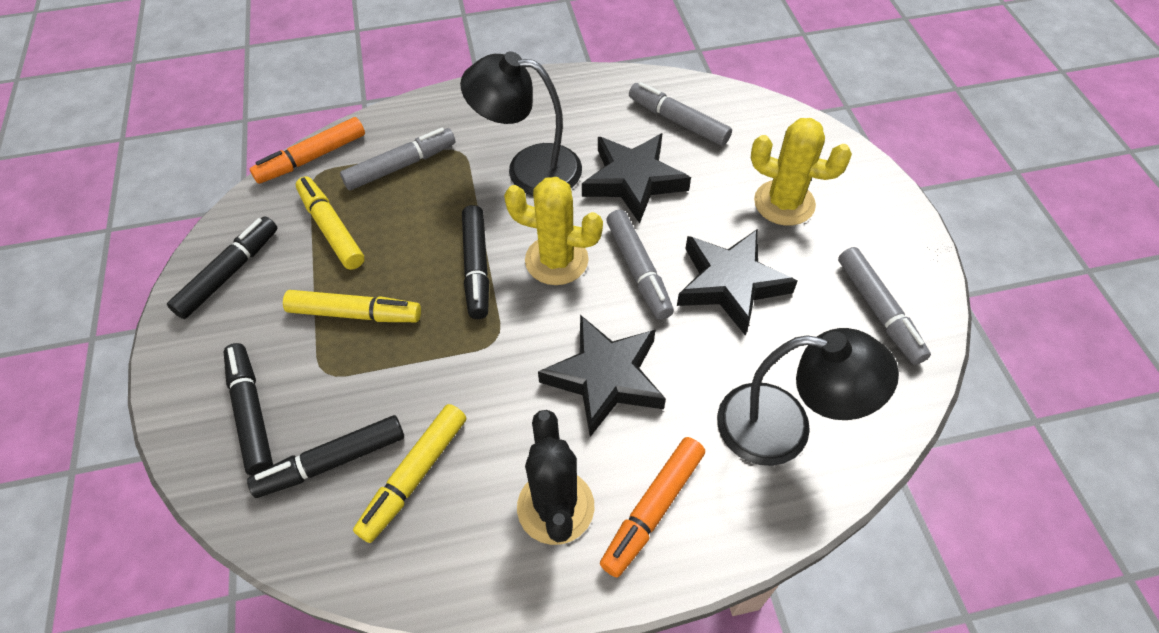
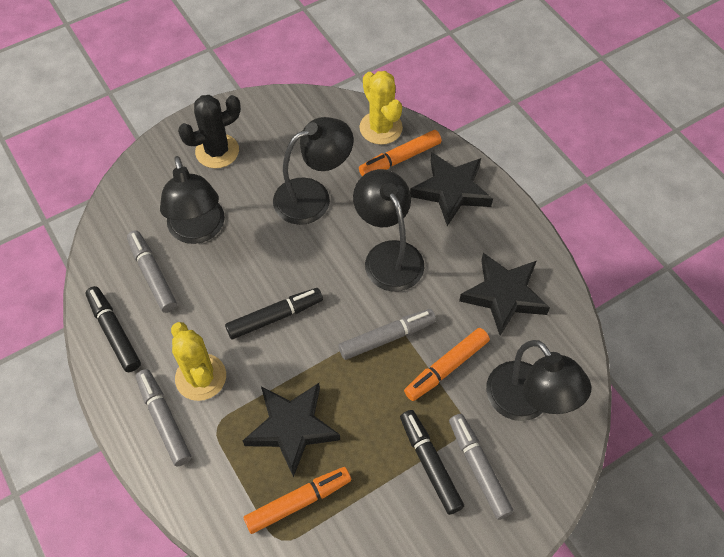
black lamp: [460,52,582,196] [717,328,899,466] = 2 -> [160,156,225,244] [273,117,354,225] [353,169,424,292] [486,340,591,421] = 4
black marker: [167,216,277,319] [224,343,273,476] [247,415,404,498] [462,205,489,319] = 4 -> [85,286,141,372] [225,288,323,339] [400,410,464,515] = 3
orange marker: [250,117,365,184] [600,437,705,578] = 2 -> [244,467,351,534] [359,130,442,176] [404,328,490,401] = 3
yellow marker: [283,290,421,322] [296,176,364,270] [353,404,466,543] = 3 -> none = 0

